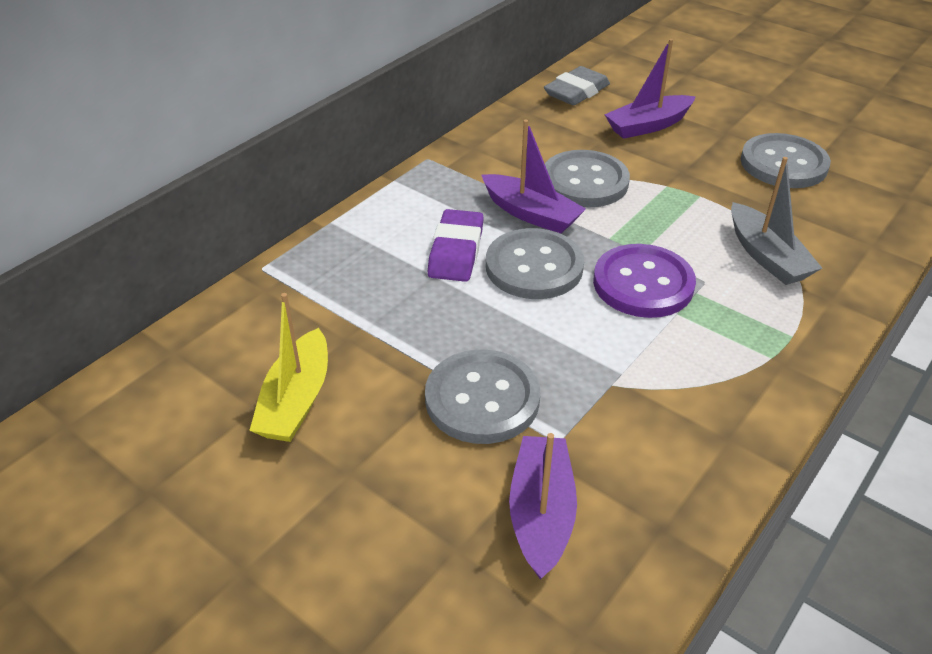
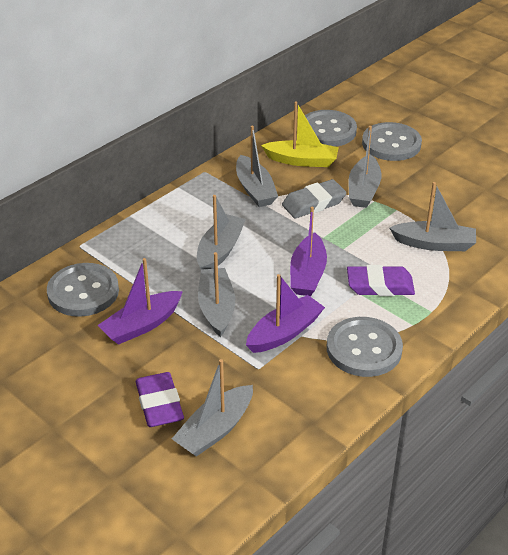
grey boat: [731,157,822,285] = 1 -> [172,359,253,457] [197,195,246,270] [198,252,235,337] [236,126,278,207] [349,126,381,208] [389,182,476,251] = 6
purple button: [593,244,696,318] = 1 -> none = 0
purple eraser: [428,209,484,282] = 1 -> [136,372,184,427] [347,265,415,296] = 2

